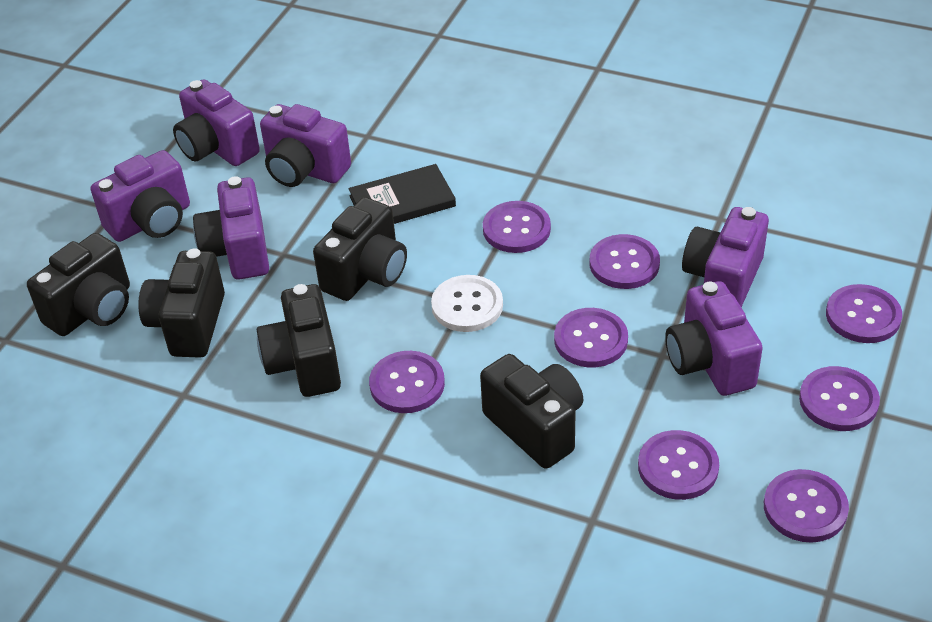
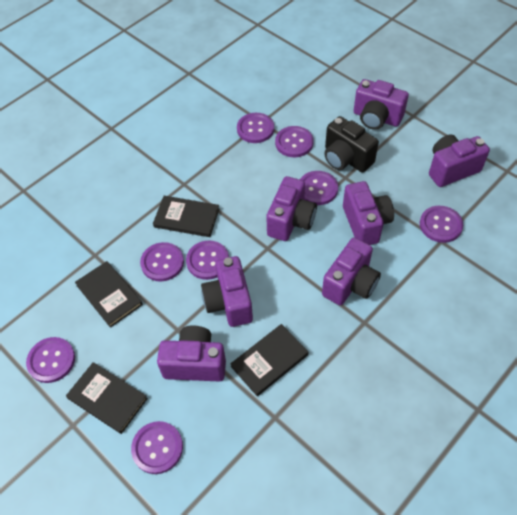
black book: [348,164,456,224] = 1 -> [66,362,148,434] [75,261,143,328] [153,196,219,237] [230,324,308,396] = 4
black camera: [27,233,130,336] [138,248,225,358] [257,284,341,397] [313,197,407,301] [480,354,583,469] = 5 -> [324,116,379,172] = 1
purple camera: [91,150,190,242] [173,79,260,166] [193,176,269,280] [260,104,351,187] [665,281,763,396] [682,207,769,307] = 6 -> [157,326,226,382] [201,256,253,327] [266,176,317,241] [322,237,381,305] [343,181,394,245] [354,79,409,130] [429,134,490,187] = 7
white button: [431,275,503,332] = 1 -> none = 0

